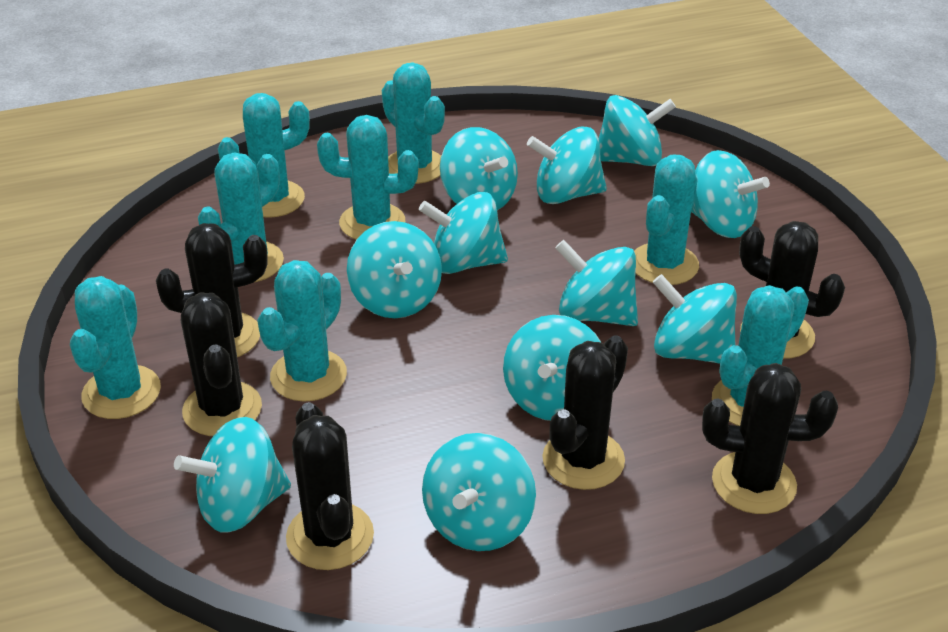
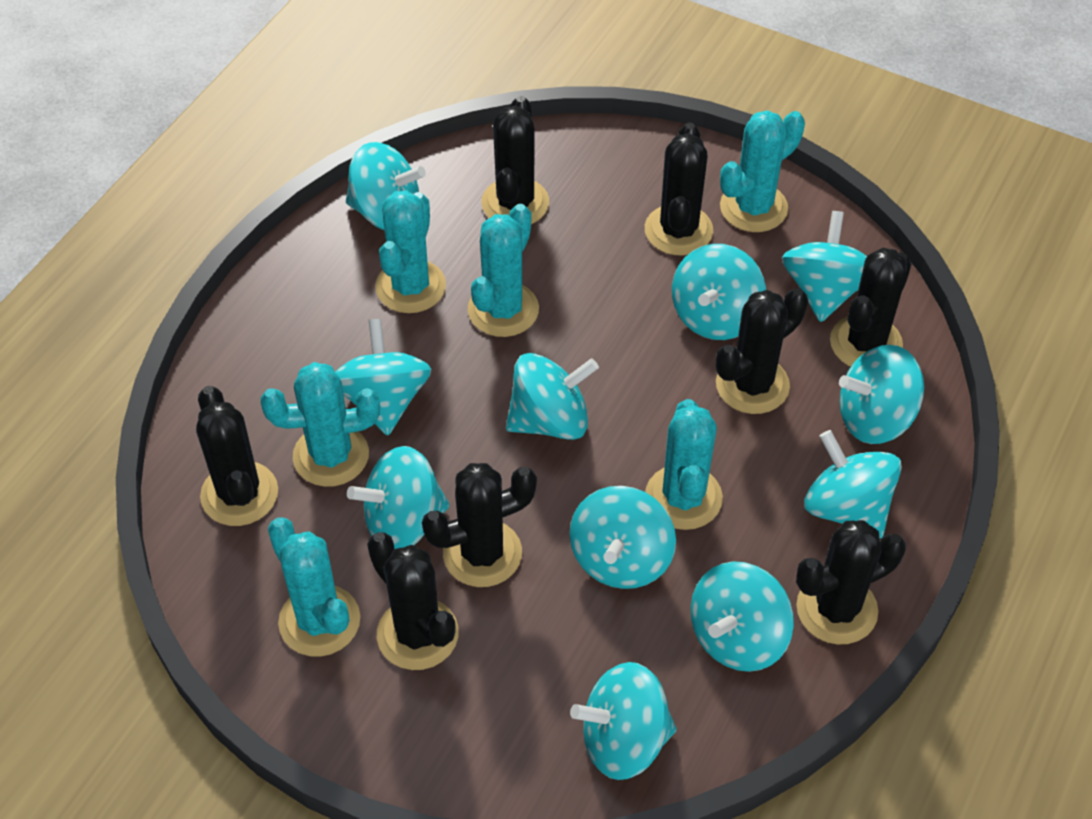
black cactus: [156,223,268,357] [181,292,262,436] [286,402,374,570] [542,336,628,490] [702,363,838,514] [739,221,845,359] = 6 -> [196,386,278,526] [367,532,459,670] [422,463,537,587] [481,96,549,224] [645,123,713,255] [716,288,808,414] [796,520,906,644] [830,248,911,367] = 8
turquoise cactus: [70,276,161,419] [198,153,284,282] [218,93,310,218] [257,260,347,402] [317,115,419,240] [382,62,445,184] [634,155,699,285] [712,285,809,426] = 8 -> [260,362,380,487] [268,518,360,657] [375,190,446,313] [468,204,539,337] [645,399,723,530] [720,110,805,232] = 6

